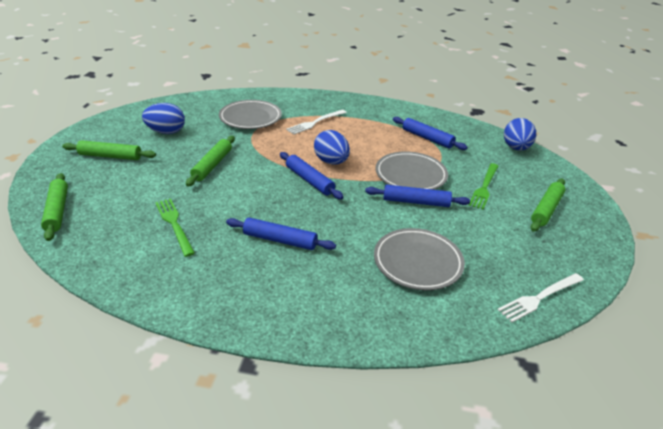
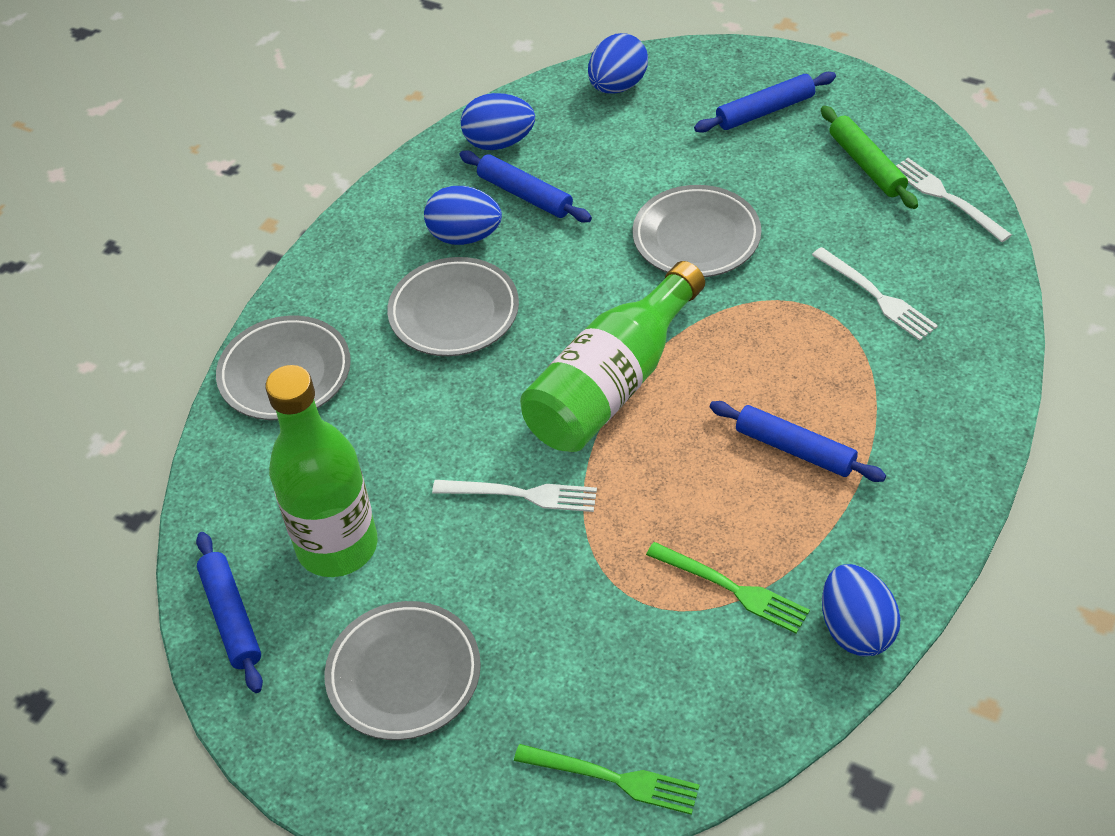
blue egg: [142,103,185,134] [314,130,350,165] [504,118,536,151] = 3 -> [424,186,502,245] [461,93,535,150] [588,33,648,94] [822,564,901,656] = 4
green bottle: none = 0 -> [265,365,378,577] [520,261,705,452] = 2
green rolling pin: [41,173,68,241] [62,140,156,160] [186,136,235,186] [530,179,565,232] = 4 -> [821,106,918,209] = 1
grey plate: [219,100,282,129] [374,228,465,290] [376,151,448,190] = 3 -> [216,316,351,420] [324,601,481,740] [387,257,519,356] [632,185,761,278] = 4
white fork: [286,110,347,135] [498,273,584,323] = 2 -> [432,480,597,512] [812,247,938,341] [896,158,1012,242] = 3

